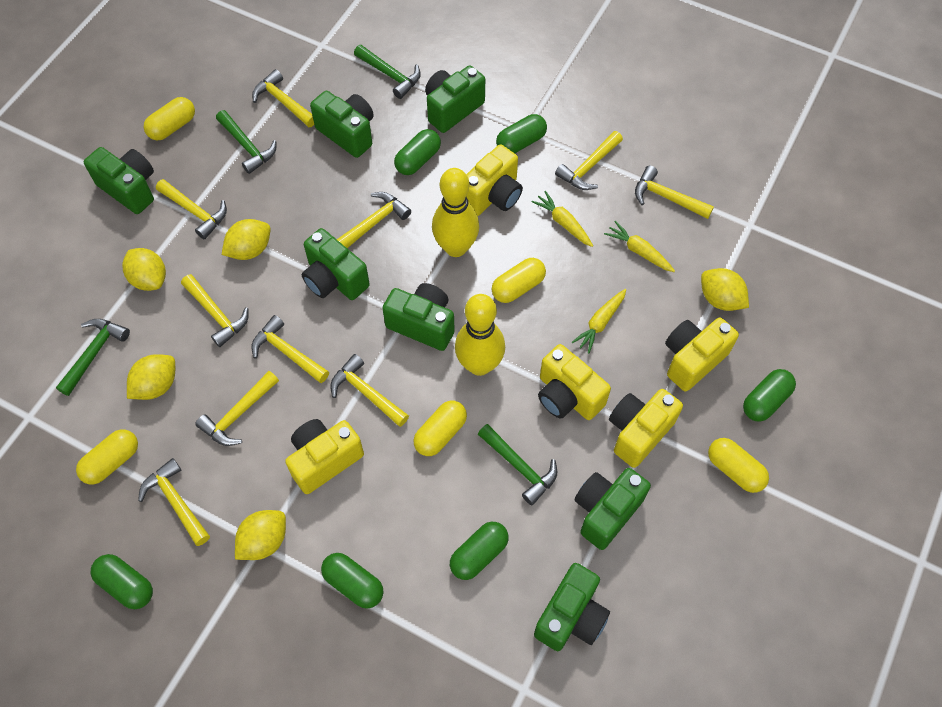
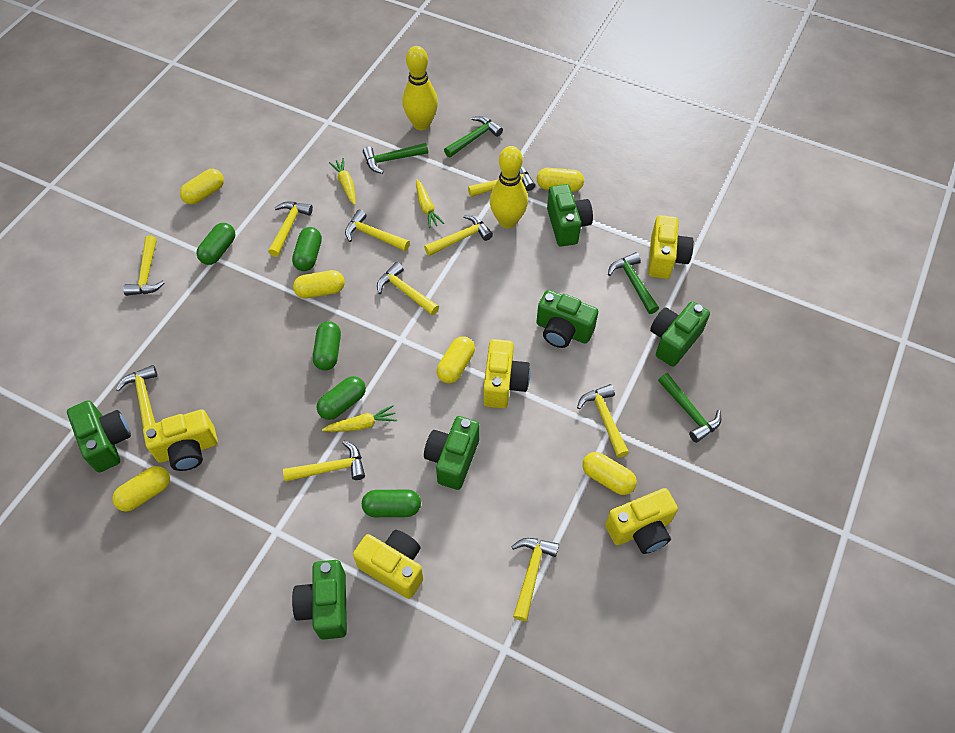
green camera: [84,147,154,214] [302,228,370,300] [310,91,374,158] [382,283,455,351] [425,65,485,133] [534,563,610,651] [575,468,651,550] = 7 -> [67,400,131,472] [292,560,347,640] [424,416,479,490] [536,290,598,348] [547,184,593,247] [650,301,710,367] = 6
green capsule: [91,554,153,609] [321,553,384,609] [394,129,441,175] [450,522,509,580] [496,114,547,153] [743,369,796,422] = 6 -> [196,223,236,265] [292,227,322,271] [313,321,341,371] [317,376,366,420] [362,490,421,517] = 5
yellow capsule: [76,429,138,485] [144,97,195,140] [413,401,467,456] [492,258,546,303] [708,438,769,493] = 5 -> [112,466,170,512] [180,169,224,205] [293,270,345,298] [437,336,475,384] [537,168,584,192] [582,452,637,495] = 6
yellow lemon: [122,248,166,291] [127,354,175,400] [222,219,271,260] [235,510,286,560] [701,268,749,311] = 5 -> none = 0

